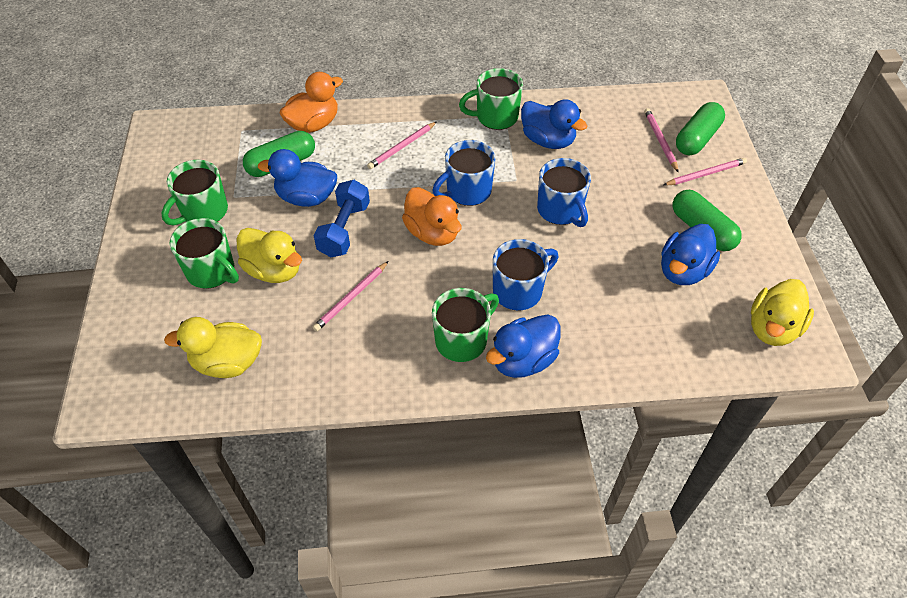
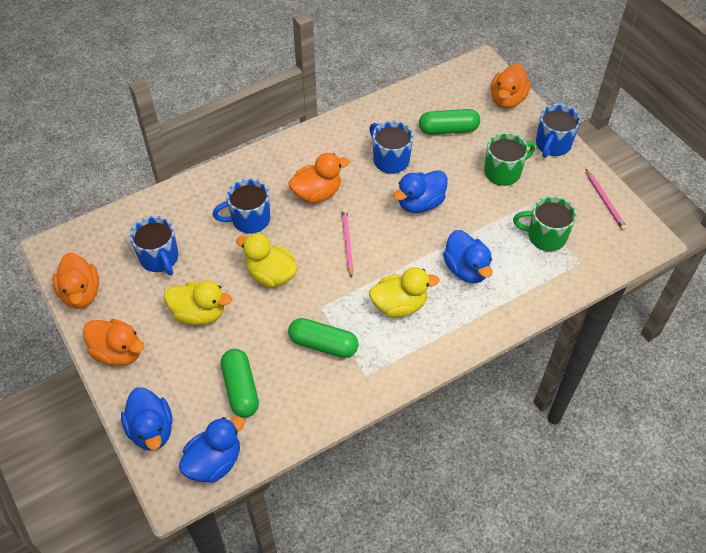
blue dumbbell: [313,180,370,257] = 1 -> none = 0
blue mug: [432,140,495,206] [493,239,558,311] [537,158,591,227] = 3 -> [130,216,179,275] [213,179,270,234] [369,121,413,174] [536,104,580,158] = 4
green mug: [162,160,228,226] [169,218,239,288] [432,288,499,362] [459,68,523,130] = 4 -> [484,132,535,186] [513,196,576,251] = 2
orange duck: [279,72,343,133] [402,187,461,246] = 2 -> [52,253,99,309] [83,319,145,366] [288,153,349,203] [491,63,531,109] = 4
pink pencil: [313,261,389,331] [367,122,436,169] [644,108,679,173] [664,158,747,186] = 4 -> [342,208,353,278] [586,169,627,230] = 2

